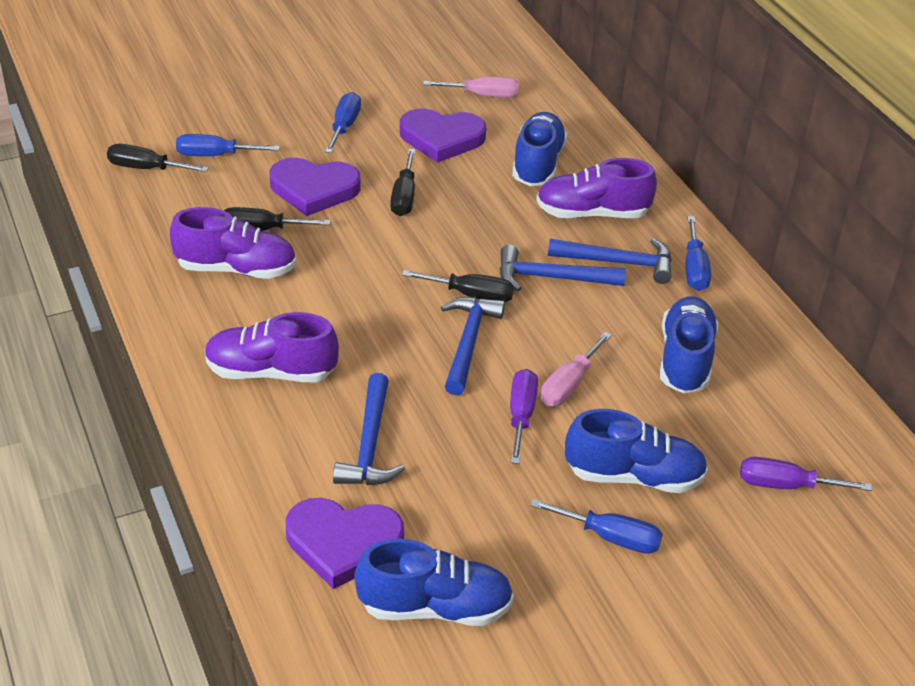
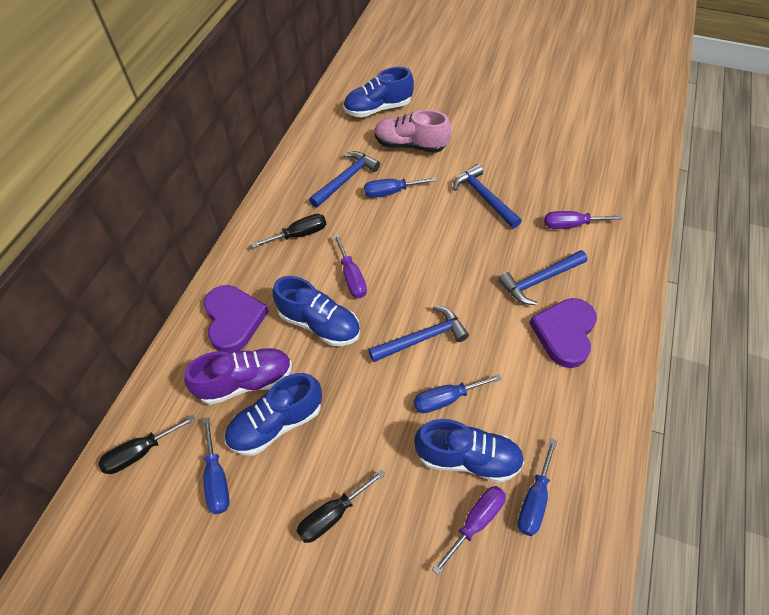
black screwdriver: [107,144,209,172] [224,207,330,231] [390,149,415,216] [402,270,514,302] = 4 -> [98,415,195,474] [251,214,326,248] [297,469,386,543] = 3
pink screwdriver: [423,77,519,98] [541,332,612,406] = 2 -> none = 0
pink shoe: none = 0 -> [374,110,451,153] = 1
purple heart: [270,158,361,216] [286,498,404,589] [400,108,486,163] = 3 -> [204,285,269,353] [529,298,597,368] = 2
purple screwdriver: [510,369,538,464] [740,457,872,491] = 2 -> [333,234,367,298] [432,486,506,575] [544,211,622,229] = 3
purple shoe: [170,207,296,279] [204,312,339,383] [536,158,657,218] = 3 -> [184,348,292,405] = 1

